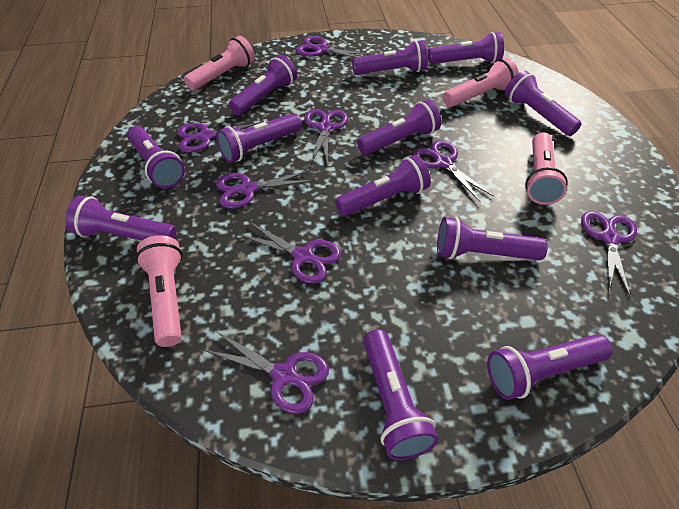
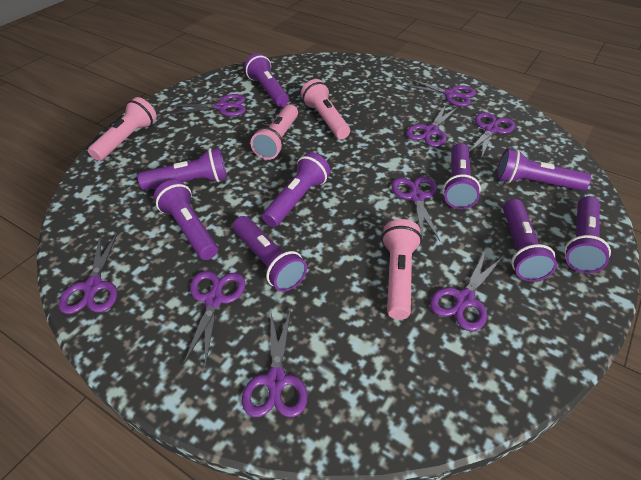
purple flashlight: [65,196,177,241] [127,126,185,189] [216,113,302,163] [229,55,297,115] [335,155,431,217] [352,40,428,75] [357,100,441,155] [363,329,438,460] [428,32,504,64] [437,217,548,260] [487,334,613,400] [505,71,581,136] = 12 -> [137,148,227,190] [153,180,218,260] [233,216,307,292] [244,53,289,107] [262,152,330,227] [443,143,481,209] [497,149,591,191] [503,199,557,281] [564,196,611,273] = 9
purple scissors: [177,121,264,153] [204,331,329,414] [216,170,315,209] [237,221,341,284] [296,36,371,58] [304,109,348,166] [413,140,494,202] [581,211,637,297] = 8 -> [59,231,118,314] [170,94,246,116] [183,271,246,367] [242,309,308,417] [391,176,440,242] [402,78,476,106] [406,104,458,147] [430,250,504,331] [469,112,515,159] = 9

